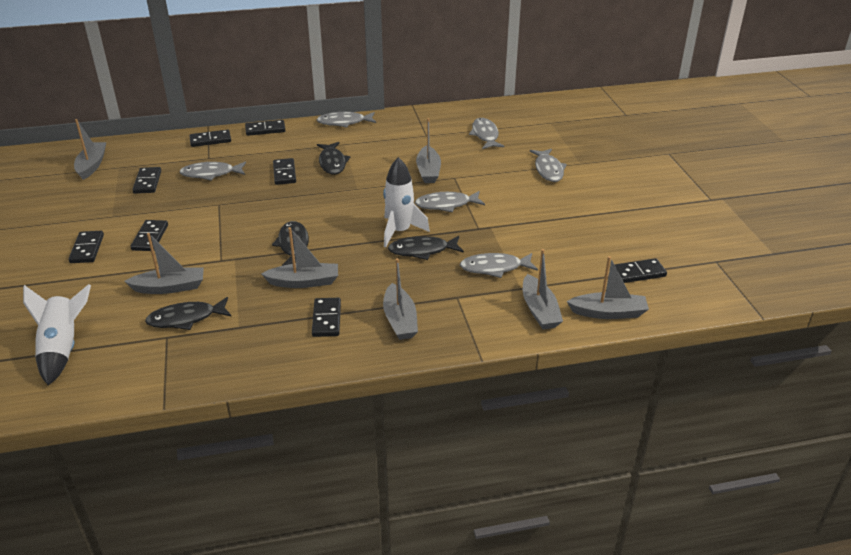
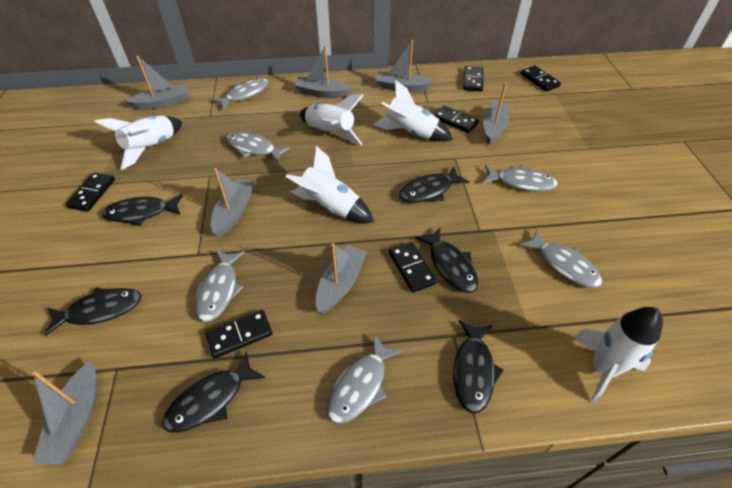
black domino: [69,231,104,263] [130,220,168,251] [132,167,161,194] [189,130,231,147] [245,120,286,136] [273,158,296,185] [312,298,341,337] [614,258,667,283] = 8 -> [66,172,115,212] [205,310,273,358] [389,242,437,293] [434,106,479,133] [463,66,483,91] [521,65,561,92] = 6
black fish: [145,297,232,330] [272,221,309,266] [317,142,350,175] [388,236,464,260] = 4 -> [44,287,141,336] [102,194,183,226] [162,352,265,433] [399,167,469,202] [415,228,478,293] [453,320,504,413] = 6
white rocket: [23,284,91,385] [383,157,430,247] = 2 -> [94,115,182,170] [285,146,374,223] [300,94,364,146] [373,80,453,142] [573,307,663,403] = 5

